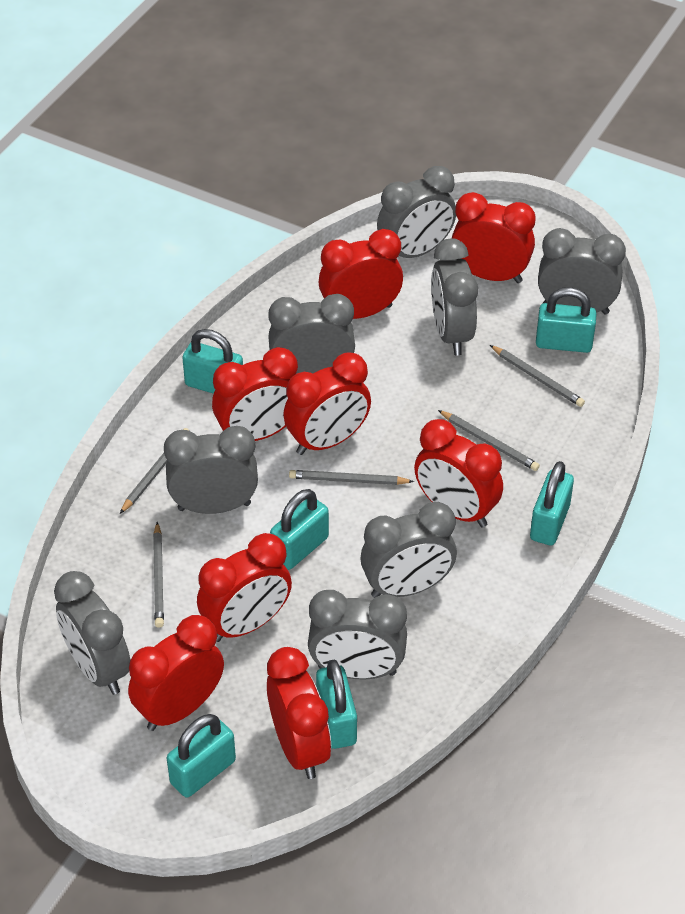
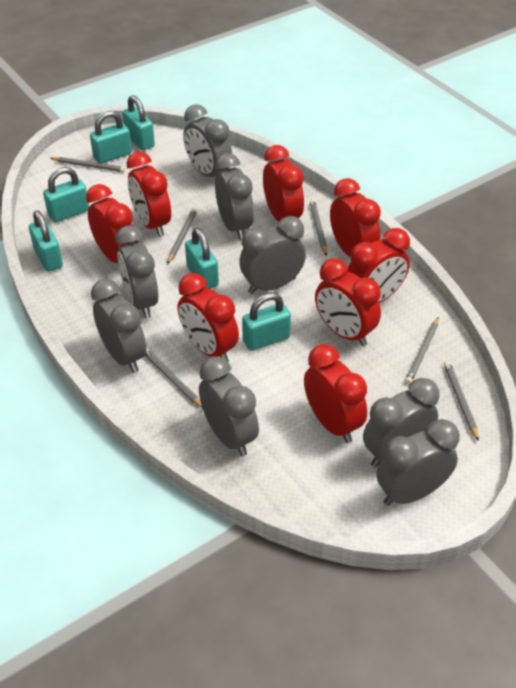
grey pencil: [120,428,190,514] [153,522,164,628] [289,470,414,485] [438,410,540,471] [490,345,585,407] = 5 -> [51,157,125,172] [145,348,202,408] [168,207,197,263] [310,199,327,256] [405,317,439,384] [444,361,479,441] = 6

